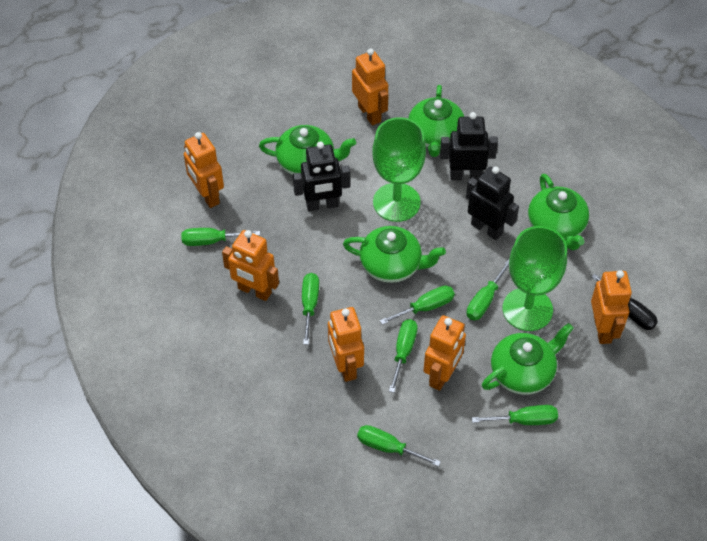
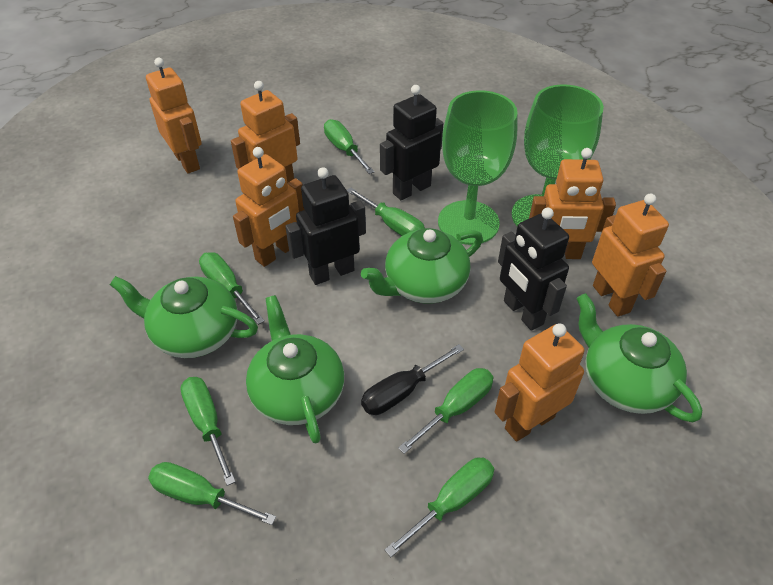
green teapot: [259,125,356,175] [343,226,446,283] [408,85,464,157] [482,323,574,395] [528,174,589,250] = 5 -> [110,276,258,358] [246,295,344,444] [361,228,483,304] [576,293,702,422] = 4

